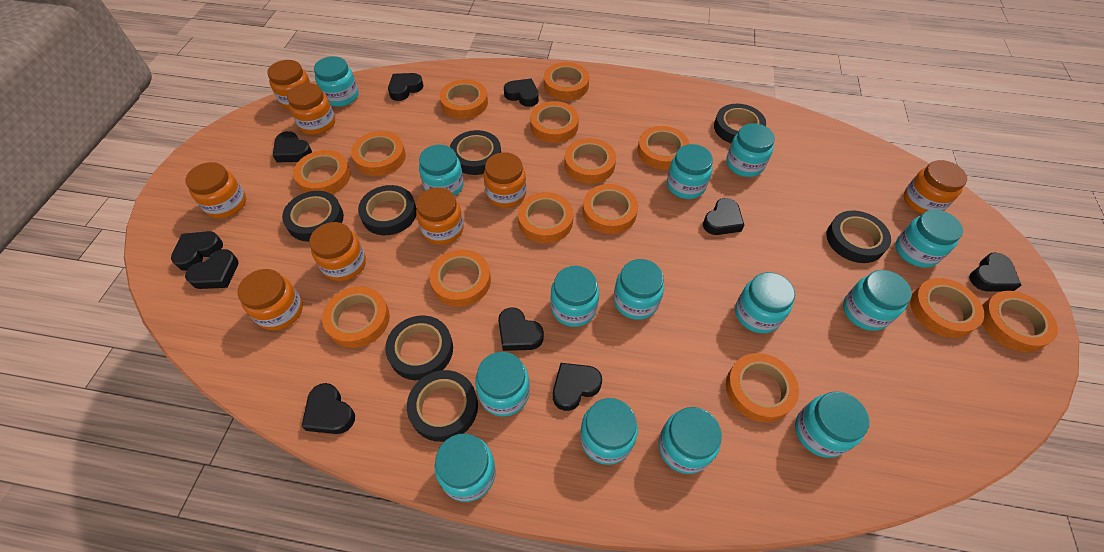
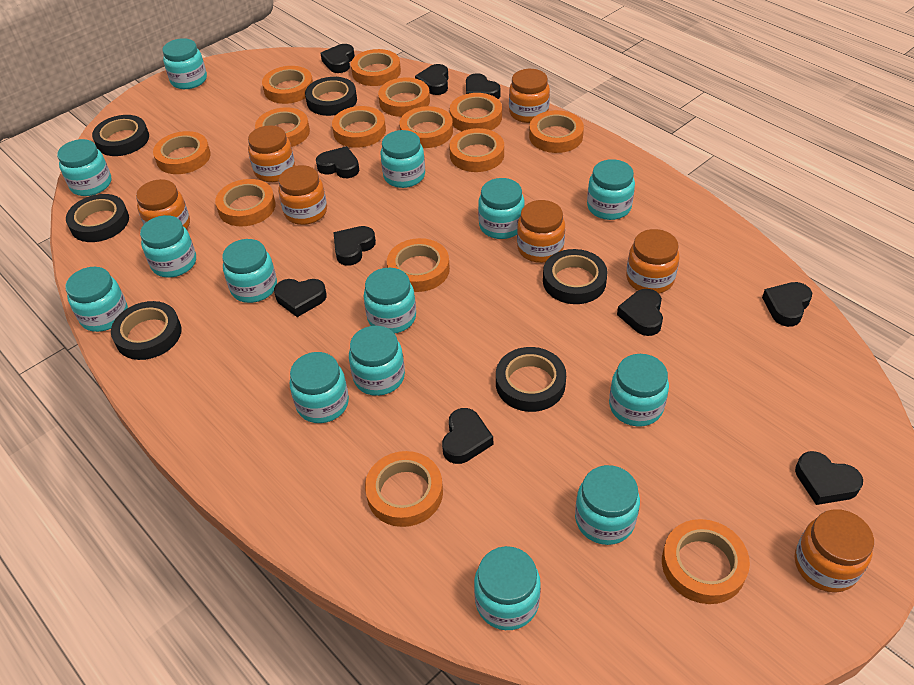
black tape: [282,191,344,242] [358,185,416,235] [385,316,453,380] [407,370,478,442] [450,130,501,175] [714,104,766,143] [826,210,891,263] = 7 -> [66,194,129,242] [92,115,149,156] [111,301,181,360] [305,77,357,116] [496,347,566,412] [543,249,608,304] = 6
orange jar: [185,162,246,218] [237,269,303,330] [267,60,311,110] [287,83,335,135] [309,222,366,281] [416,188,464,245] [484,152,526,208] [904,160,967,214] = 8 -> [136,179,190,229] [248,125,295,182] [278,165,327,225] [509,69,550,123] [517,200,565,263] [626,229,679,293] [795,509,874,593] = 7

